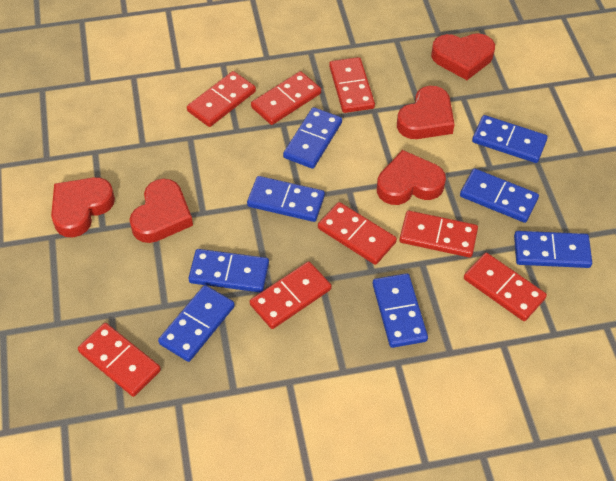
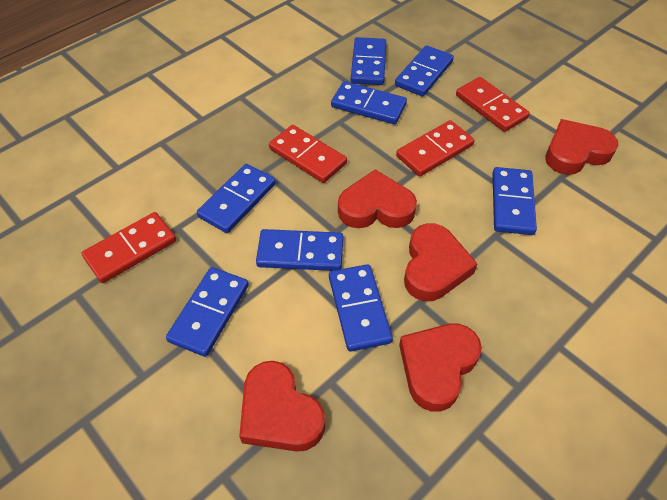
red domino: [78,323,161,397] [187,71,256,127] [250,261,332,329] [251,71,321,125] [318,202,397,265] [329,57,375,113] [399,211,478,257] [464,253,547,321] = 8 -> [82,212,176,283] [269,125,347,183] [396,120,474,176] [456,77,530,132] = 4

